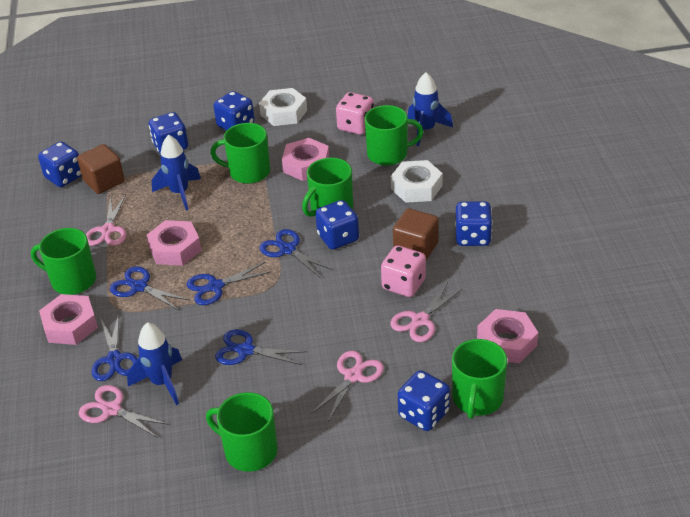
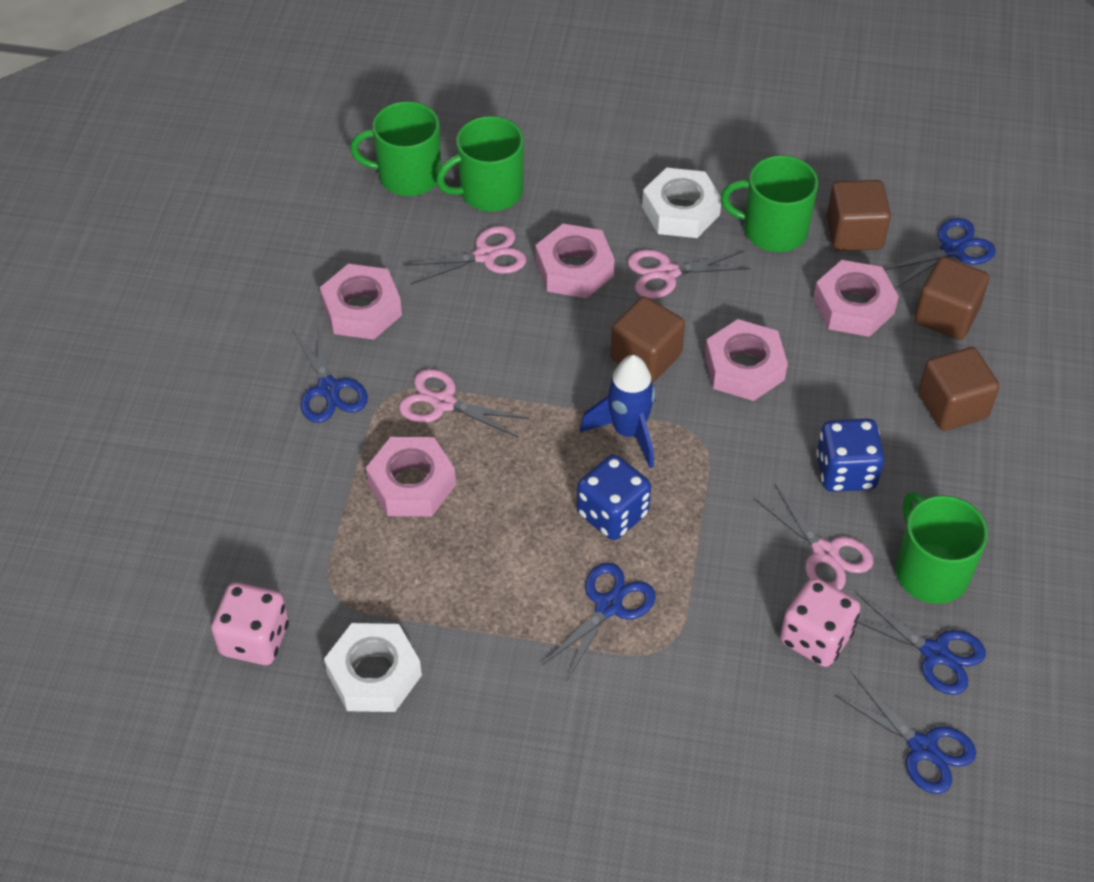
blue dice: [38,142,82,187] [149,112,188,155] [213,91,255,131] [315,200,359,250] [398,370,450,431] [455,201,493,246] = 6 -> [577,455,651,540] [816,418,884,492] = 2
blue rocket: [127,322,182,405] [152,135,201,210] [408,72,453,146] = 3 -> [580,355,656,468] = 1
brown cube: [77,144,125,194] [393,208,439,260] = 2 -> [610,296,685,383] [827,180,891,251] [914,257,989,340] [918,347,999,431] = 4
green mug: [31,228,96,295] [206,392,278,472] [210,123,270,184] [302,157,353,217] [365,105,424,166] [452,339,507,419] = 6 -> [350,101,441,196] [436,116,524,211] [721,155,818,252] [896,492,988,604] = 4
pink nut: [39,294,98,345] [147,220,201,266] [282,138,329,181] [477,309,538,363] = 4 -> [320,264,402,340] [366,437,456,516] [535,224,615,299] [705,319,788,401] [813,260,899,337] = 5

